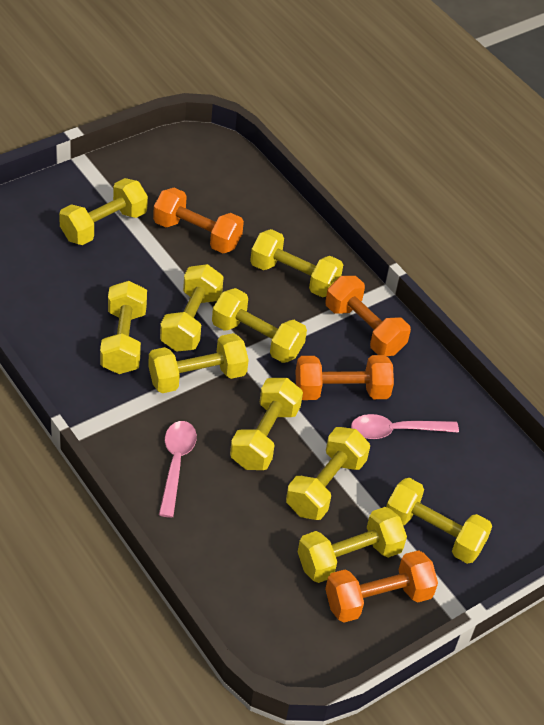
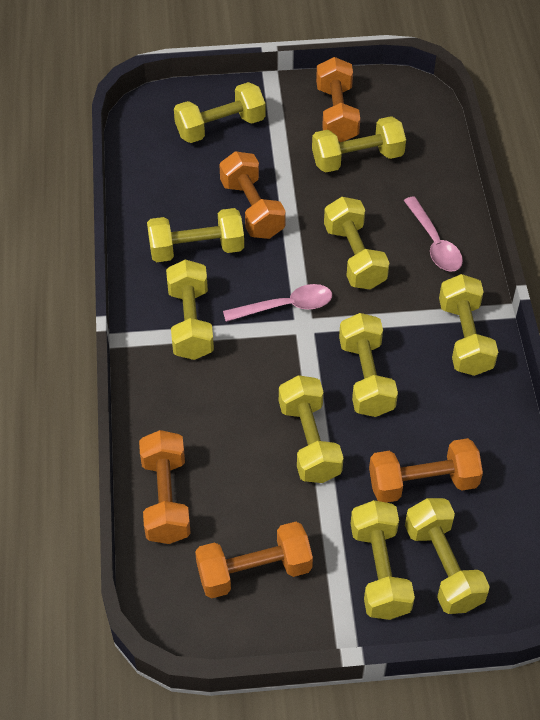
orange dumbbell: [153,188,244,253] [296,355,394,400] [325,550,438,623] [326,276,411,356] = 4 -> [139,430,191,544] [195,522,313,599] [219,151,286,239] [316,57,360,142] [369,438,483,503] = 5

